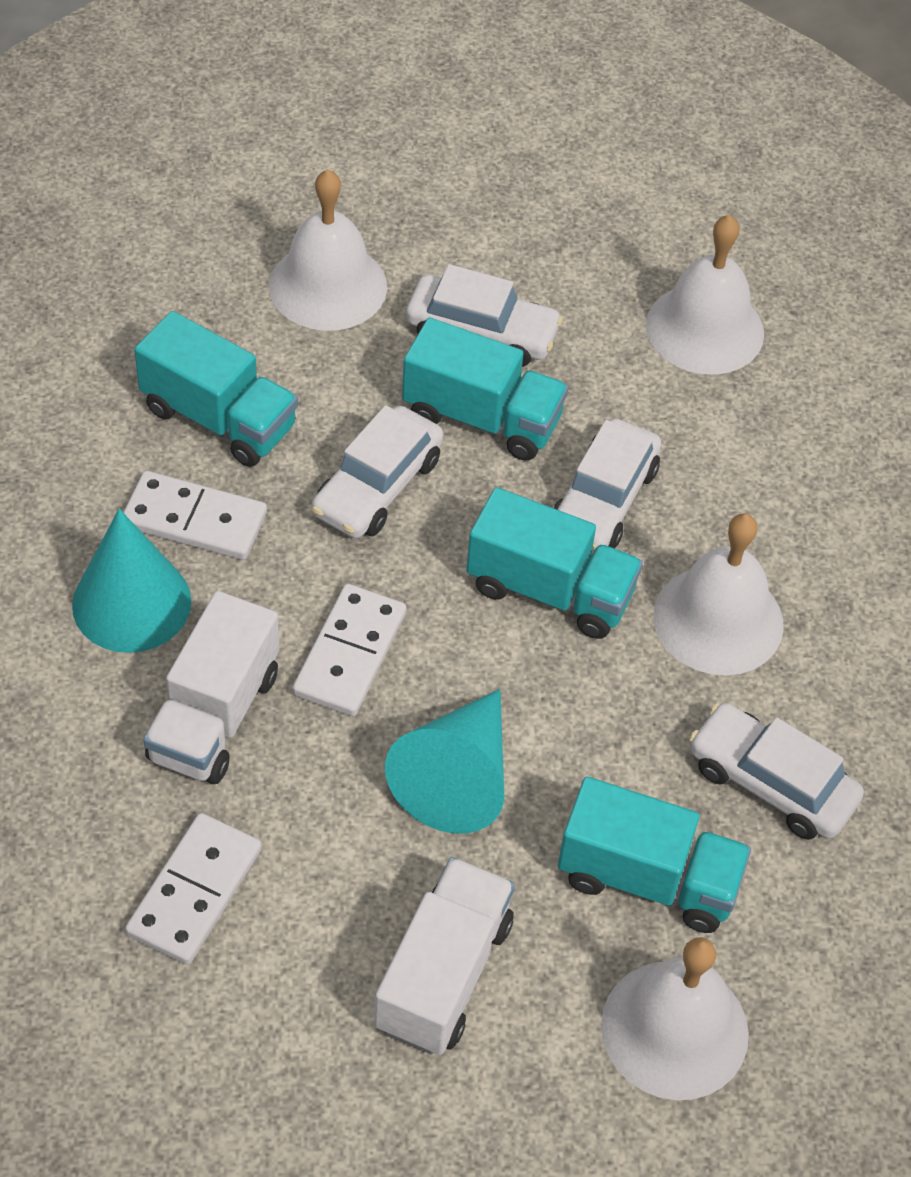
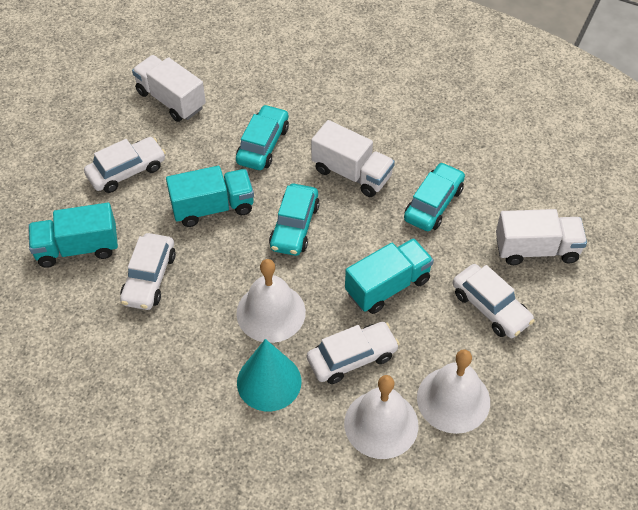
turquoise car: none = 0 -> [236,104,289,170] [269,184,320,256] [404,162,465,231] = 3
turquoise cone: [72,509,191,653] [385,689,504,834] = 2 -> [237,339,302,411] = 1
turquoise truck: [134,311,298,467] [402,318,568,461] [466,487,643,639] [558,777,751,933] = 4 -> [28,203,118,268] [166,166,254,227] [345,238,434,314] = 3
white bell: [269,170,387,331] [601,937,749,1100] [646,215,764,375] [654,513,784,675] = 4 -> [236,259,306,343] [344,375,419,459] [417,349,490,434] = 3
white domino: [123,471,267,560] [125,813,262,965] [292,584,406,716] = 3 -> none = 0
white truck: [143,591,279,784] [374,857,515,1055] = 2 -> [132,55,206,122] [311,120,395,197] [496,209,587,265] = 3

